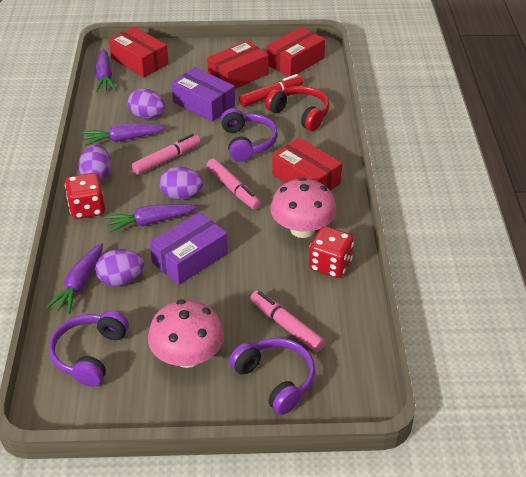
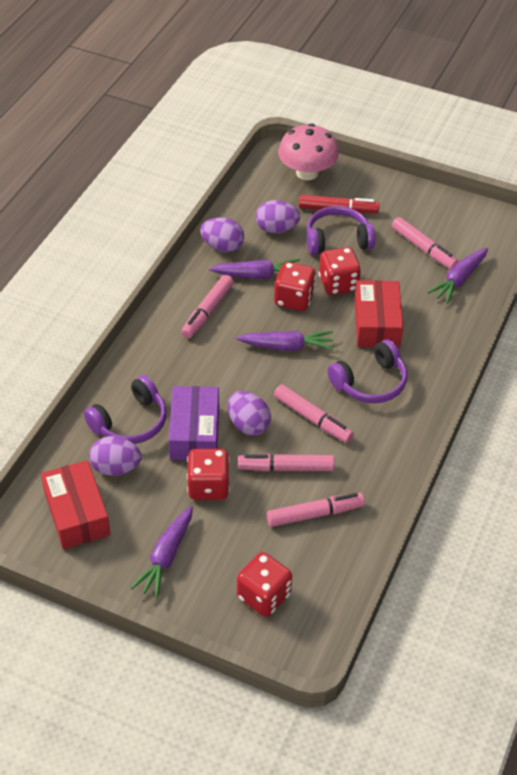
pink marker: [132,134,201,175] [206,159,261,210] [250,290,325,352] = 3 -> [181,275,234,338] [238,453,334,472] [267,493,365,527] [274,384,354,443] [392,217,458,270] = 5
pink mushroom: [148,300,224,368] [270,177,337,238] = 2 -> [278,123,339,180] = 1
purple box: [150,212,228,285] [171,67,235,122] = 2 -> [169,386,219,460] = 1
red box: [109,27,169,77] [207,40,269,89] [267,27,325,77] [272,138,342,191] = 4 -> [41,460,111,549] [355,280,403,348] = 2
red dice: [65,173,105,219] [309,226,354,278] = 2 -> [187,449,230,500] [237,552,292,617] [274,262,316,311] [319,247,361,295] = 4
red headphones: [265,86,329,131] = 1 -> none = 0

